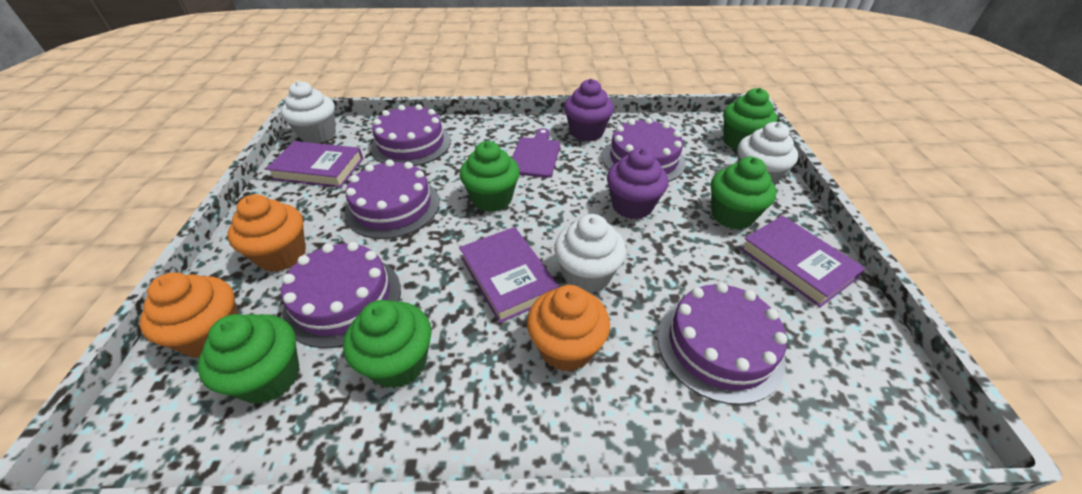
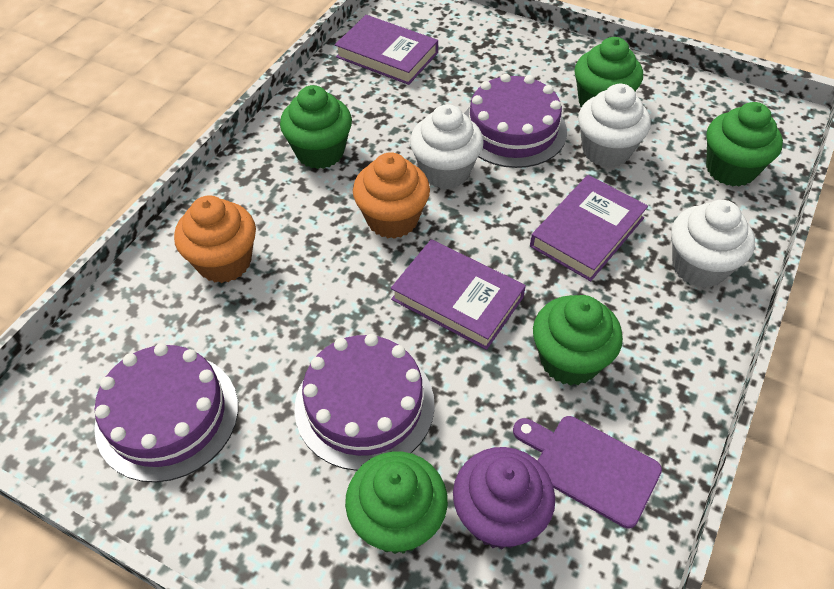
orange cupcake: [140,273,238,358] [227,194,306,272] [527,285,610,372] = 3 -> [174,196,256,283] [353,152,430,239] = 2
purple cake: [281,242,401,348] [345,159,440,239] [371,104,451,166] [603,118,686,182] [657,282,787,405] = 5 -> [94,343,238,482] [294,334,435,471] [464,73,567,168] = 3
purple cupcake: [564,79,614,141] [607,148,668,219] = 2 -> [453,447,555,550] = 1

